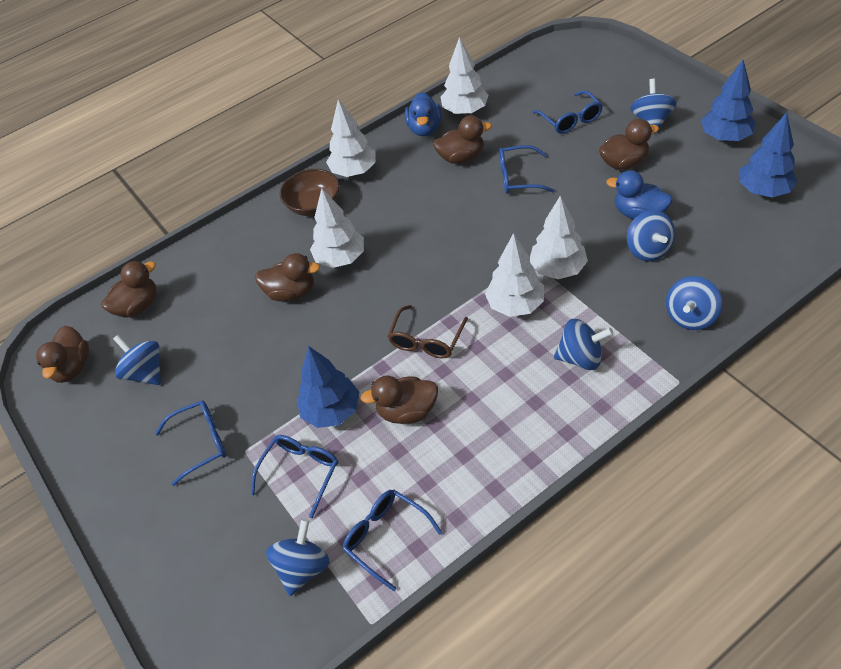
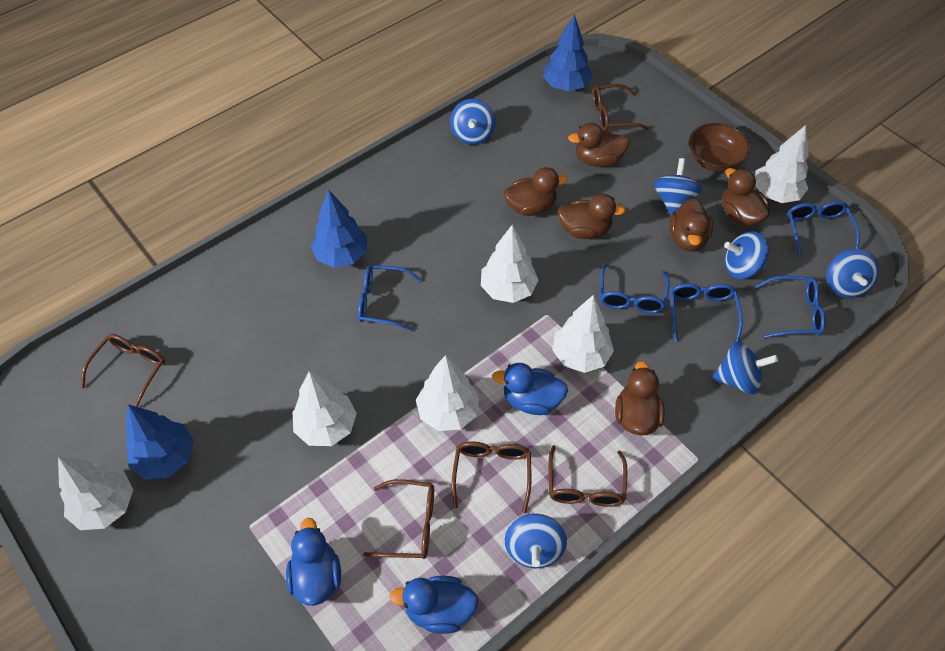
blue duck: [405,92,442,136] [606,170,673,220] = 2 -> [286,518,341,606] [389,576,478,634] [493,363,568,415] = 3
brown glasses: [388,305,468,358] = 1 -> [81,334,166,407] [363,479,434,559] [452,442,532,513] [548,445,627,507] [593,84,649,131] = 5
white tree: [310,188,364,268] [326,99,376,177] [441,37,489,115] [485,233,544,317] [530,196,588,279] = 5 -> [58,457,133,530] [293,371,357,446] [416,355,479,431] [481,225,538,303] [552,295,614,373] [755,125,809,203] = 6

